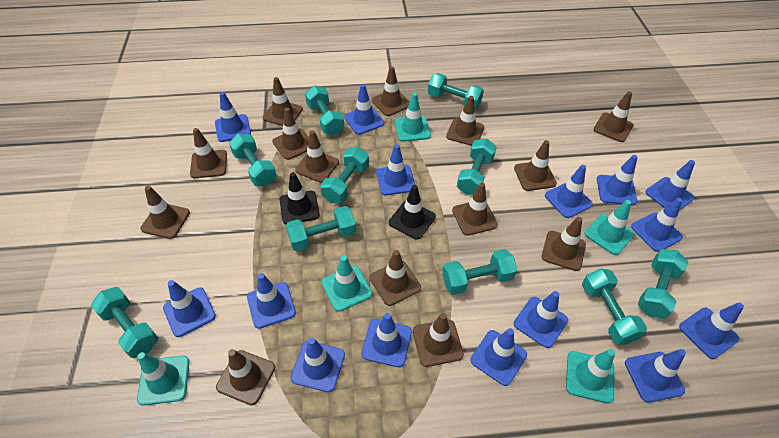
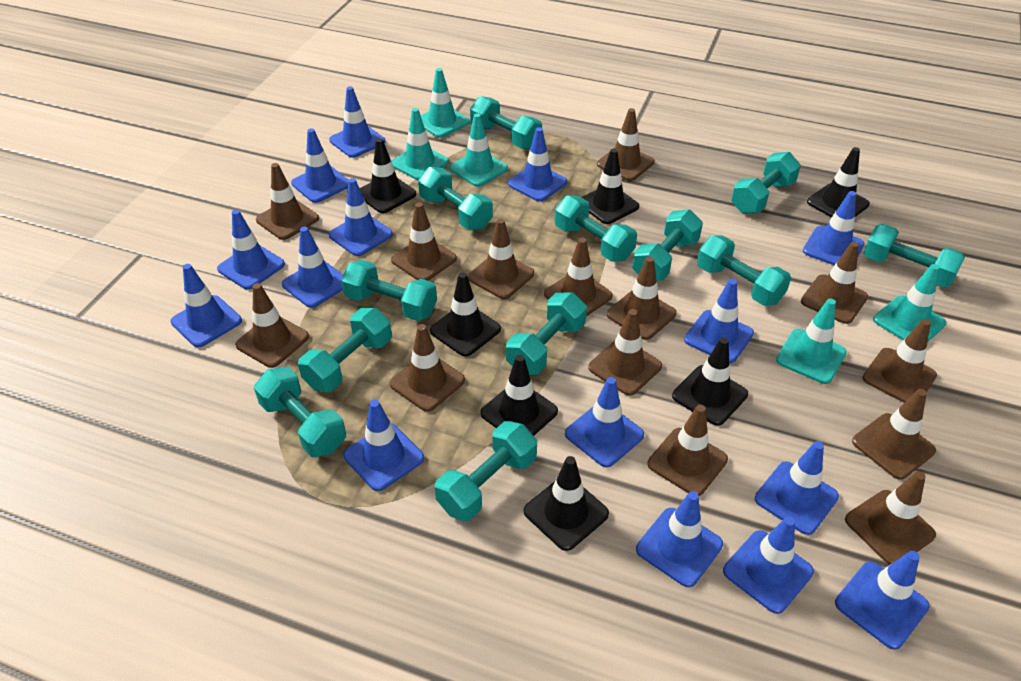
black traffic cone: [280,172,320,224] [389,185,436,239] = 2 -> [360,138,417,213] [430,272,501,357] [481,355,558,436] [524,456,609,551] [581,149,639,224] [672,337,748,426] [807,147,870,218] = 7
turquoise dumbbell: [91,287,158,358] [229,134,276,186] [286,206,356,251] [305,85,344,135] [321,147,369,203] [428,73,484,109] [442,249,517,295] [457,138,497,195] [582,269,647,344] [638,249,688,319] = 10 -> [254,367,346,457] [298,308,392,392] [341,260,437,321] [418,167,493,230] [435,421,537,521] [470,96,542,149] [506,292,587,375] [555,195,637,262] [632,209,703,281] [697,235,791,306] [731,152,801,214] [863,224,965,288] = 12

